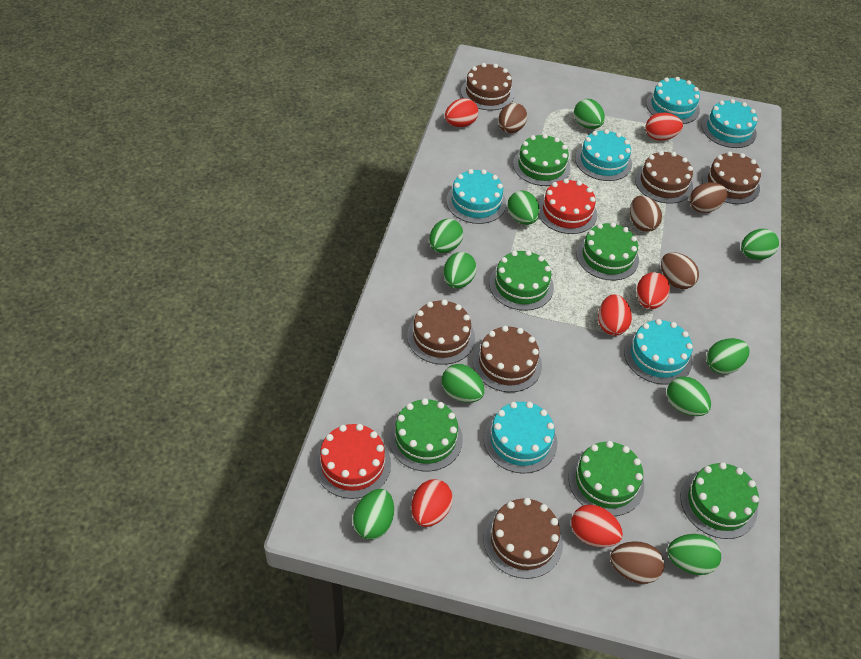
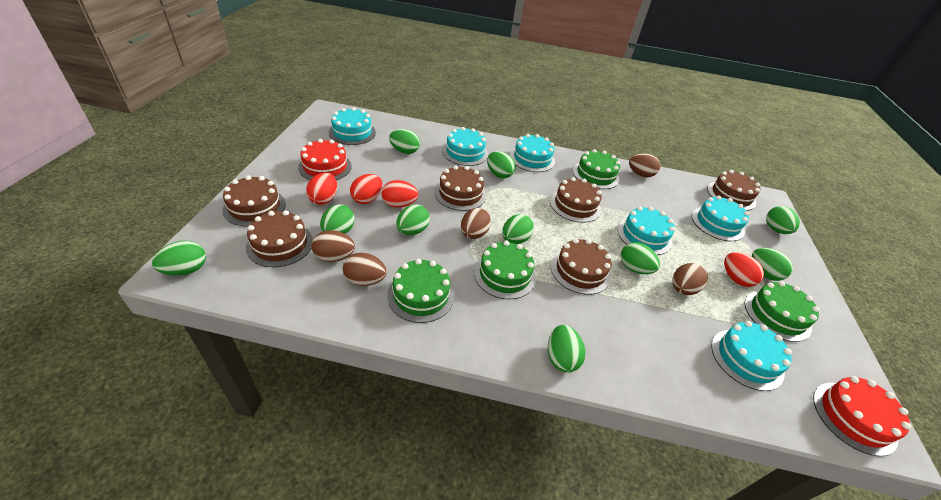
green cake: [389,398,463,471] [489,250,554,311] [513,134,571,186] [568,441,644,516] [576,222,639,281] [680,462,759,539] = 6 -> [387,259,454,323] [474,241,536,299] [573,149,620,189] [744,281,820,342] = 4
red egg: [411,479,453,527] [445,98,478,127] [571,505,623,547] [598,294,632,336] [637,272,670,309] [646,112,683,141] = 6 -> [306,173,337,205] [350,174,383,204] [382,180,418,208] [724,252,764,287] = 4

